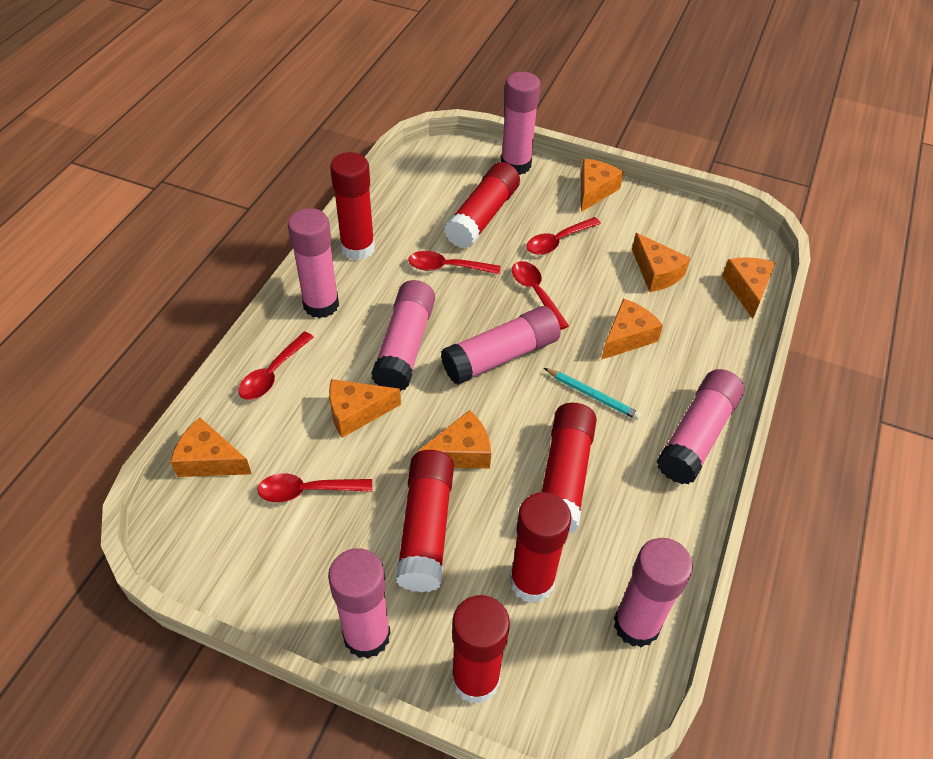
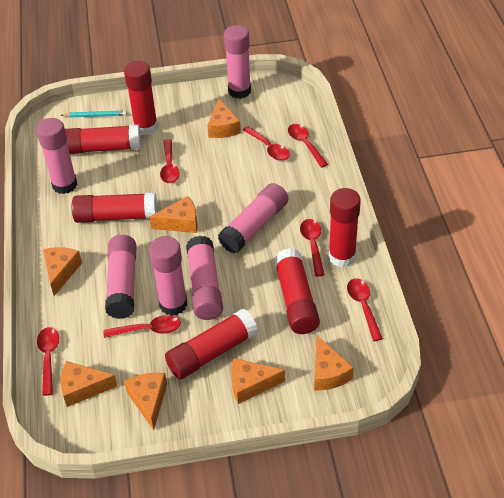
pink glue stick: [288,208,339,318] [328,548,391,659] [371,280,435,391] [441,306,561,385] [501,72,540,175] [614,538,693,648] [657,369,744,484] = 7 -> [36,118,77,194] [105,235,137,319] [149,236,187,316] [186,236,223,320] [218,183,288,254] [224,25,251,99] = 6
red spoon: [238,331,314,400] [257,473,372,502] [408,251,501,274] [512,261,569,330] [526,217,601,255] = 5 -> [37,327,60,396] [104,315,181,338] [160,139,180,183] [243,126,290,161] [288,124,328,168] [300,219,325,277] [347,278,383,341] = 7

